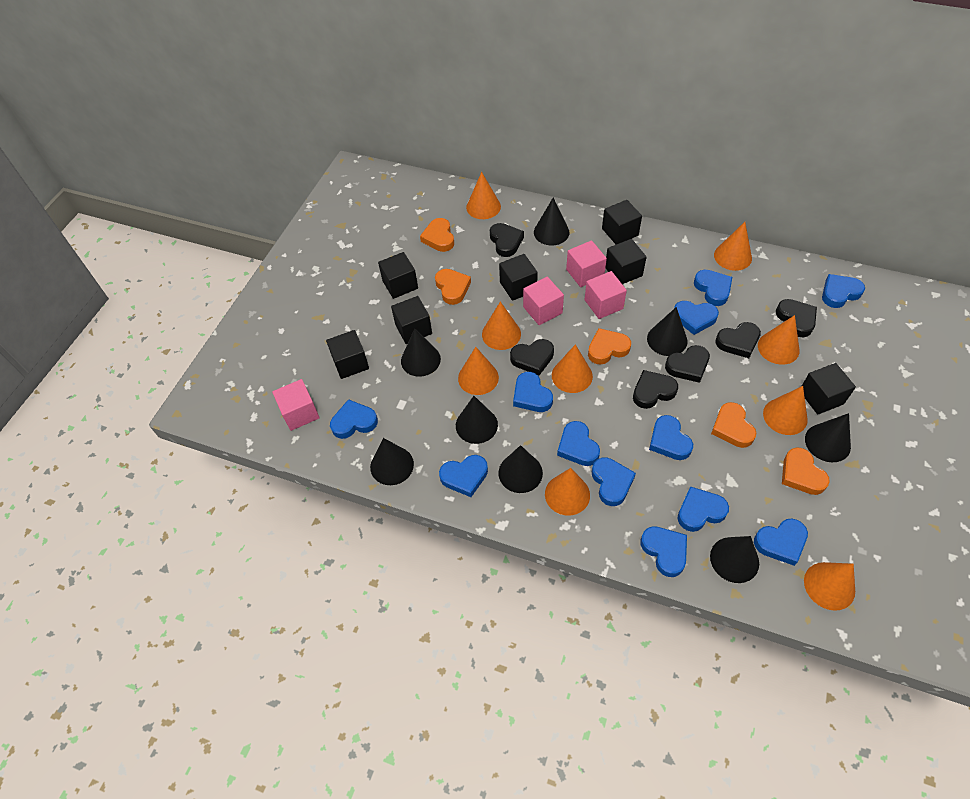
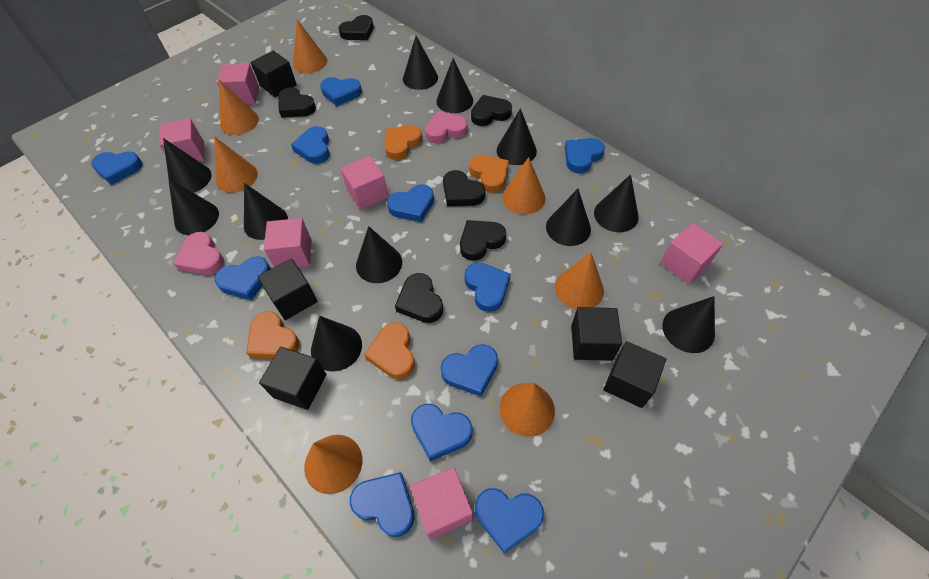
black cone: [370,438,414,485] [401,328,441,377] [456,396,498,444] [498,445,543,493] [534,198,569,245] [647,307,687,356] [710,536,759,583] [805,413,851,462] = 8 -> [163,138,212,193] [168,179,219,235] [244,183,288,240] [311,316,362,371] [356,226,402,283] [403,36,438,90] [436,58,473,113] [497,108,537,165] [546,189,591,246] [594,174,639,232] [662,296,715,353] = 11
black cube: [326,330,369,379] [378,252,418,299] [391,296,432,344] [499,254,538,301] [602,200,642,244] [605,239,647,284] [802,363,856,414] = 7 -> [251,50,297,97] [258,258,318,320] [259,347,326,410] [571,307,622,361] [603,341,666,408] = 5
blue heart: [330,399,378,439] [439,455,488,497] [513,372,553,412] [557,421,600,466] [592,457,636,506] [640,526,687,577] [649,415,693,460] [674,301,719,335] [678,486,729,532] [694,270,732,306] [754,518,808,566] [822,274,865,308] = 12 -> [91,151,143,185] [215,256,271,300] [291,126,330,164] [320,77,362,106] [350,472,415,537] [387,184,434,222] [411,404,473,462] [440,344,498,397] [464,263,511,312] [475,488,544,553] [565,138,605,174] = 11
orange cone: [458,347,499,395] [466,172,501,219] [482,302,521,350] [545,468,590,516] [552,344,593,393] [714,222,752,271] [758,315,799,365] [763,386,808,435] [804,562,855,611] = 9 -> [214,136,258,193] [219,80,259,135] [293,20,327,73] [304,435,362,494] [500,383,555,437] [503,157,545,214] [555,253,604,309] = 7
orange heart: [420,218,454,252] [435,269,471,305] [588,328,631,365] [711,402,756,448] [782,447,830,495] = 5 -> [246,311,299,359] [364,322,415,379] [385,125,422,160] [469,155,509,193] = 4
pink cube: [272,379,320,431] [523,277,564,325] [566,240,607,287] [584,271,627,319] = 4 -> [159,118,205,162] [217,63,259,105] [264,218,311,267] [341,156,388,210] [410,467,473,540] [660,223,723,284] = 6
pink heart: none = 0 -> [174,232,224,275] [425,111,468,143] = 2

